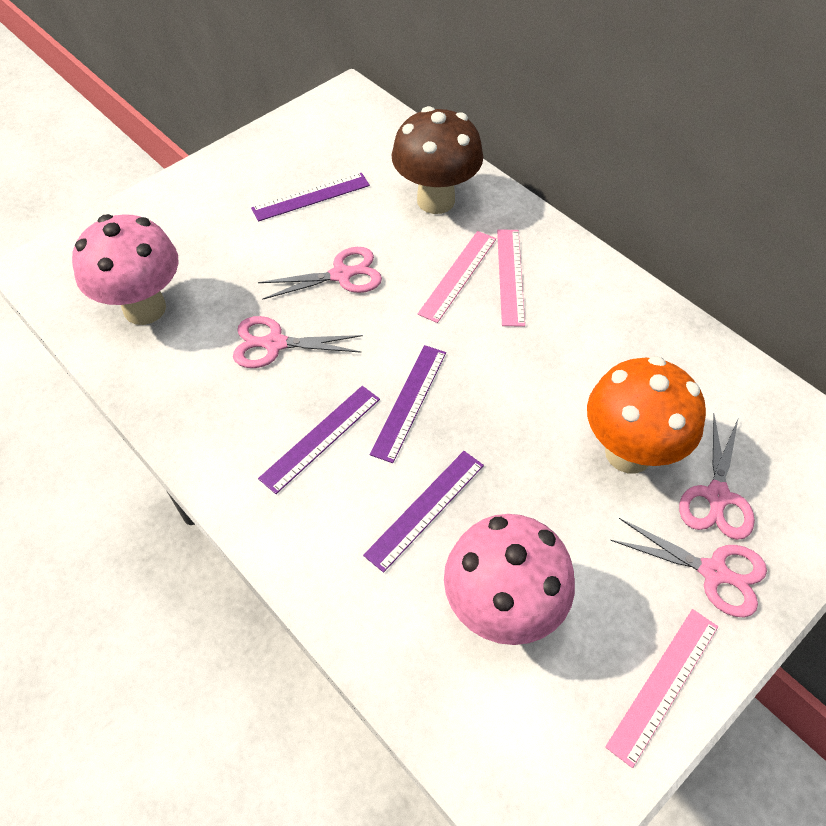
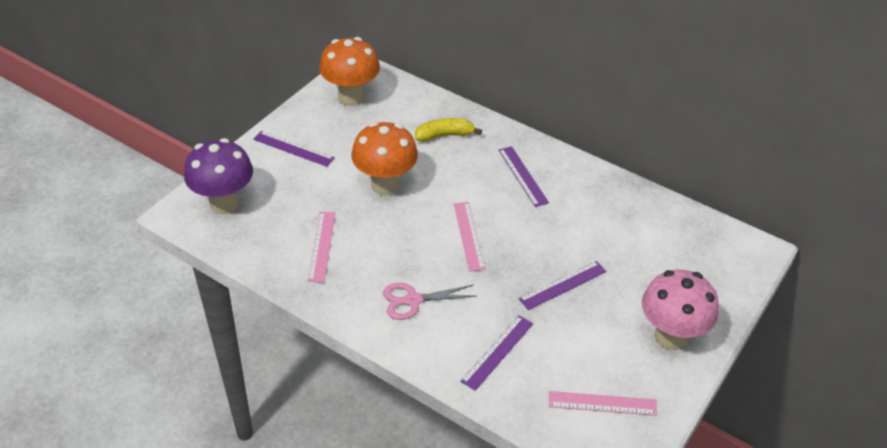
brown mushroom: [392,106,483,214] = 1 -> none = 0
orange mushroom: [587,356,706,473] = 1 -> [319,37,380,106] [351,122,418,195] = 2
pink mushroom: [72,214,178,325] [444,514,575,645] = 2 -> [642,269,719,350] = 1
pink scissors: [233,316,363,368] [258,247,382,300] [610,518,767,617] [679,415,755,540] = 4 -> [383,283,477,320] = 1
purple mushroom: none = 0 -> [184,138,253,214] = 1
yellow banana: none = 0 -> [415,118,482,142] = 1

